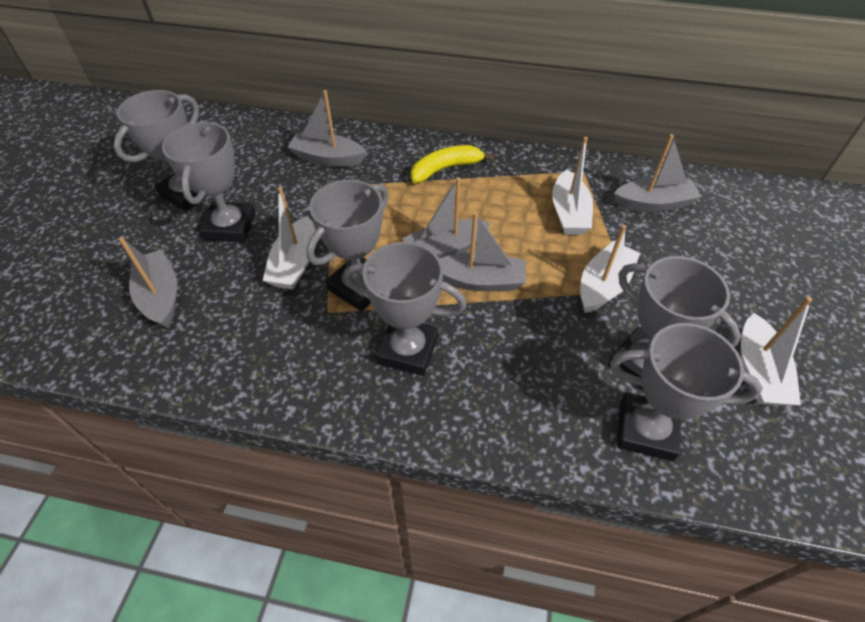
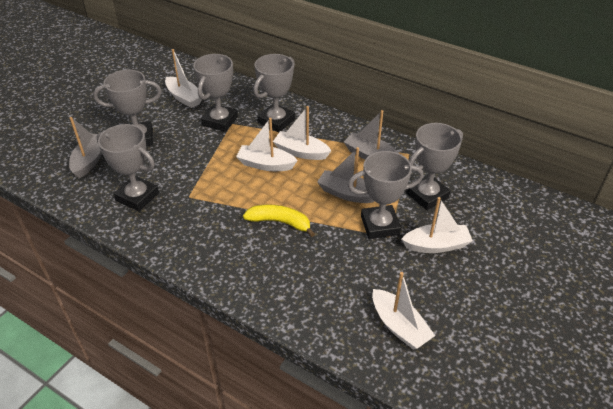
grey boat: [118,237,177,328] [288,90,367,167] [402,177,491,259] [440,212,526,291] [614,134,701,212] = 5 -> [69,117,102,178] [317,147,374,203] [344,110,399,159] = 3
white boat: [263,187,315,290] [552,137,593,235] [580,225,640,313] [741,297,812,406] = 4 -> [165,49,204,108] [236,118,298,171] [273,106,331,160] [372,272,435,350] [402,197,473,253] = 5

